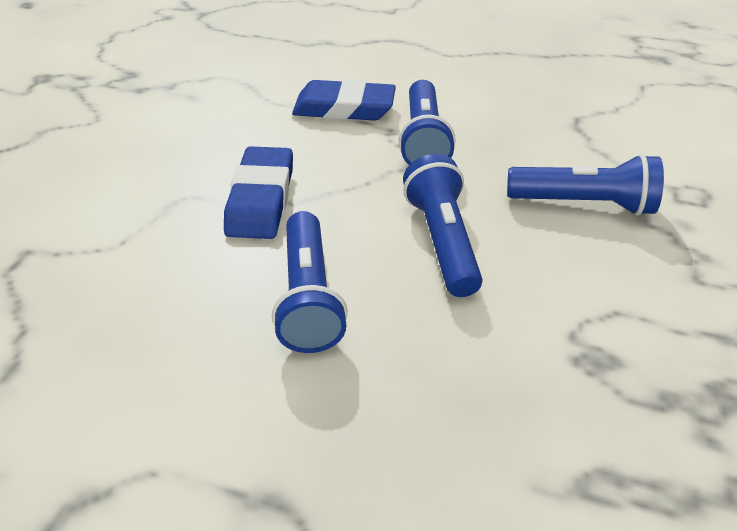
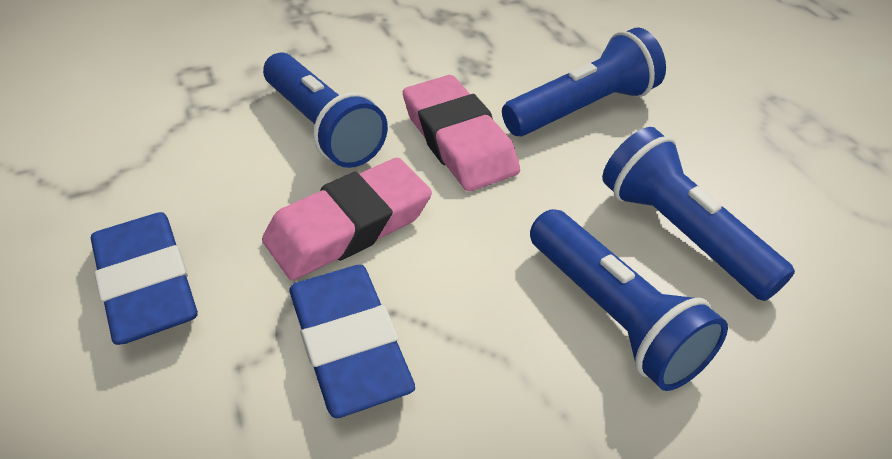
pink eraser: none = 0 -> [262,158,432,280] [403,75,520,191] = 2

